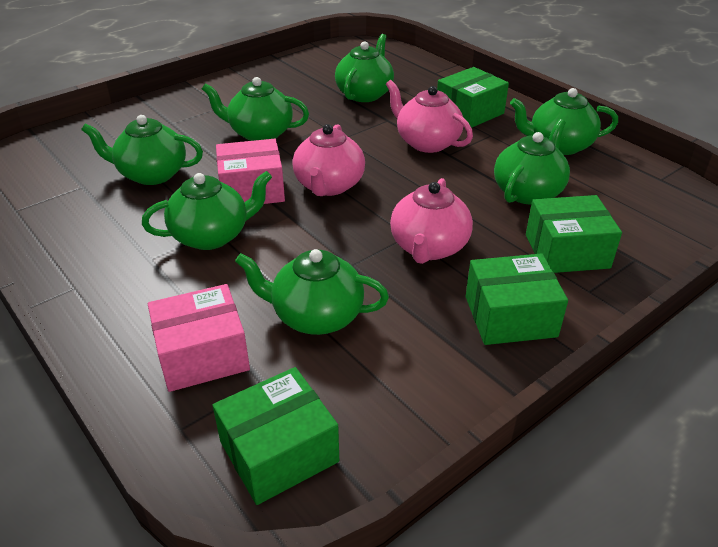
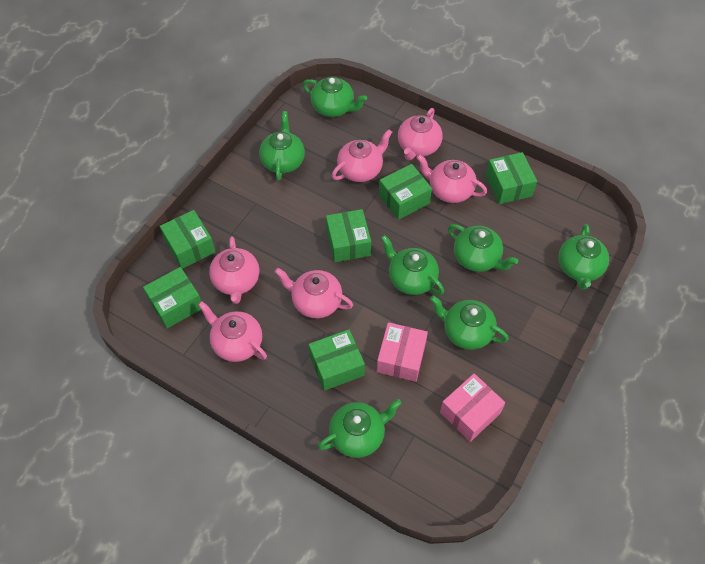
green box: [212,367,339,505] [437,67,509,128] [466,253,568,345] [526,195,622,273] = 4 -> [143,267,201,328] [160,210,215,269] [309,329,365,391] [326,209,371,262] [379,164,432,220] [486,152,537,204] = 6
pink teapot: [292,124,365,196] [386,80,473,153] [390,178,473,264] = 3 -> [198,301,267,362] [209,236,260,304] [275,268,353,318] [332,129,392,182] [398,108,443,161] [416,154,487,203] = 6

